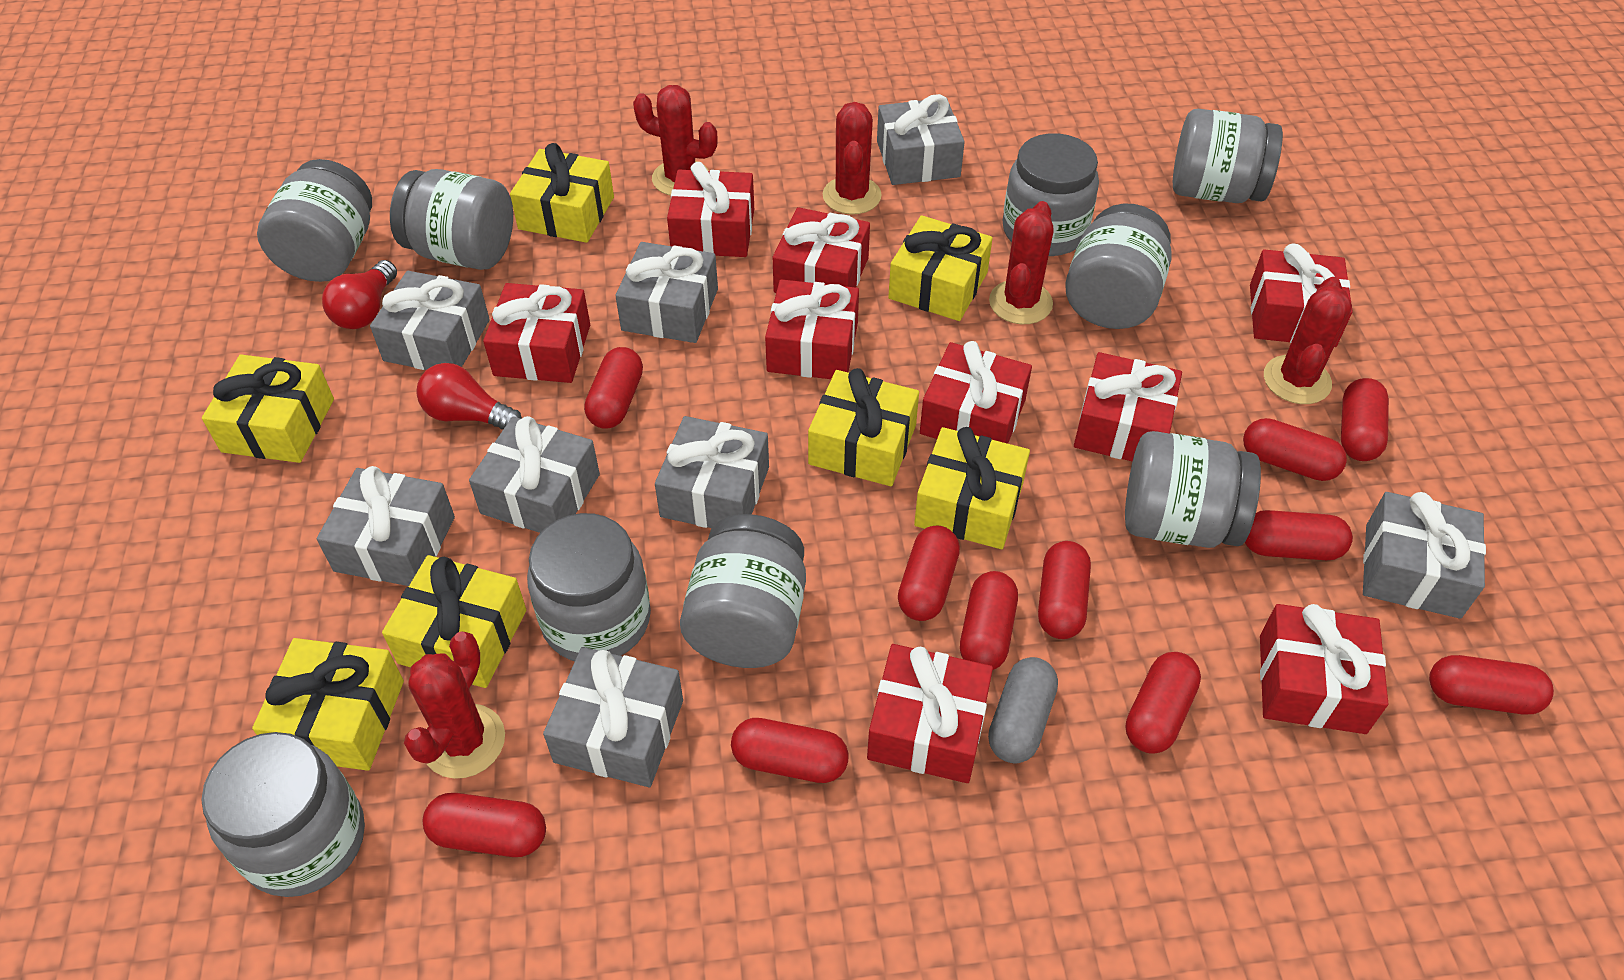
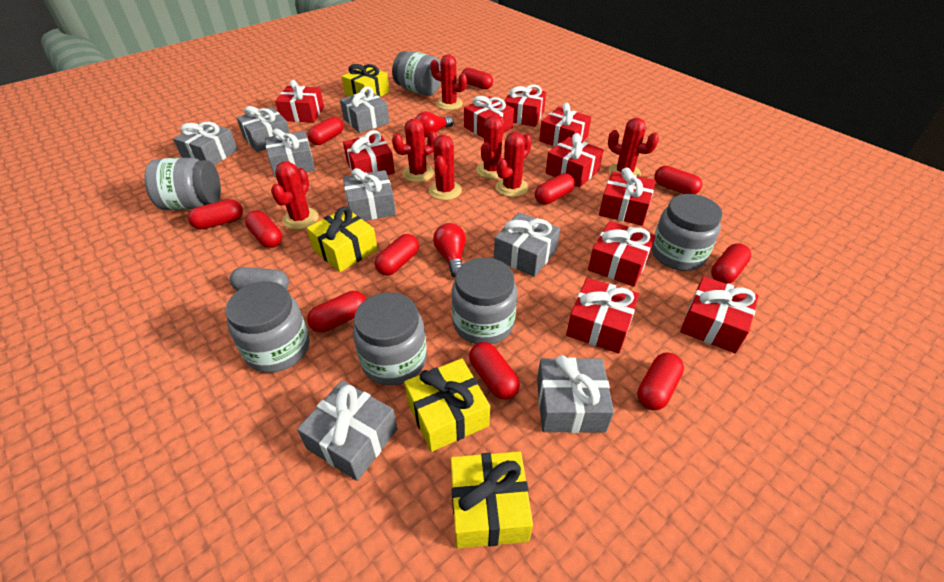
grey jar: [201,732,365,897] [257,159,372,282] [390,169,513,270] [527,513,651,661] [680,514,806,668] [1002,134,1099,256] [1065,204,1171,329] [1125,431,1261,548] [1173,109,1283,203] = 9 -> [144,158,221,210] [226,281,310,373] [353,292,427,386] [392,51,441,96] [452,258,517,344] [652,194,722,271] = 6
red cactus: [404,632,505,779] [633,85,718,196] [823,102,882,215] [989,201,1054,324] [1264,277,1352,404] = 5 -> [271,161,319,230] [392,119,437,182] [429,135,462,200] [430,54,467,110] [476,116,505,179] [496,132,532,197] [608,118,659,177] = 7
red gift: [483,283,590,383] [667,162,754,257] [765,279,859,379] [773,207,870,293] [867,644,993,783] [920,341,1032,444] [1074,352,1182,461] [1250,244,1353,347] [1260,604,1388,734] = 9 -> [275,80,324,123] [343,130,395,175] [464,96,514,138] [504,84,546,127] [539,103,591,147] [546,133,603,187] [566,278,639,354] [588,221,656,287] [599,167,656,226] [680,276,759,353] = 10
yellow gift: [202,355,334,463] [252,638,404,771] [382,555,526,688] [510,143,614,243] [808,368,919,486] [888,215,993,321] [914,427,1030,549] = 7 -> [307,206,378,272] [342,64,390,97] [404,358,490,452] [451,451,533,548] = 4

